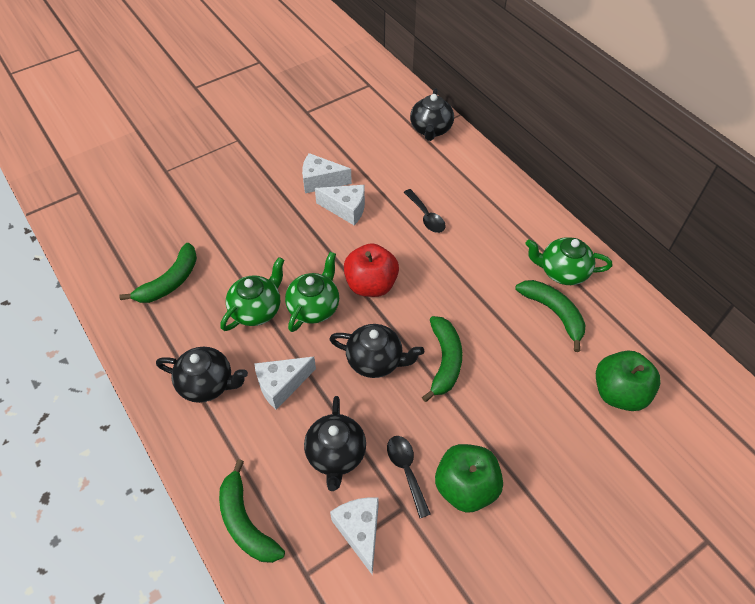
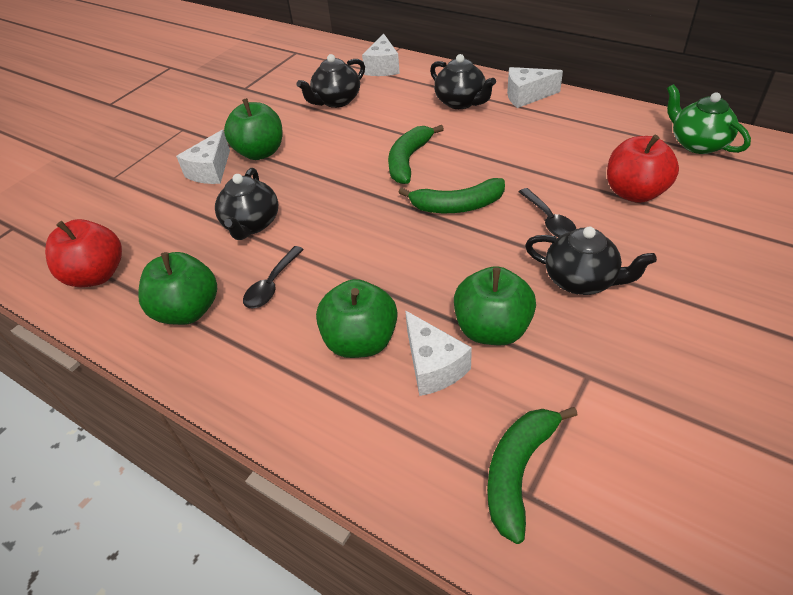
green apple: [435,444,503,513] [596,351,661,411] = 2 -> [138,252,217,325] [224,98,282,160] [316,279,398,358] [454,266,536,345] = 4
green banana: [119,243,197,303] [219,459,285,563] [422,316,462,402] [515,280,586,352] = 4 -> [388,125,444,184] [398,178,505,213] [487,407,578,544] = 3
green teapot: [220,257,285,331] [285,252,339,332] [525,237,612,285] = 3 -> [667,84,751,154] = 1
red apple: [344,243,399,297] = 1 -> [45,219,122,287] [607,135,679,203] = 2

